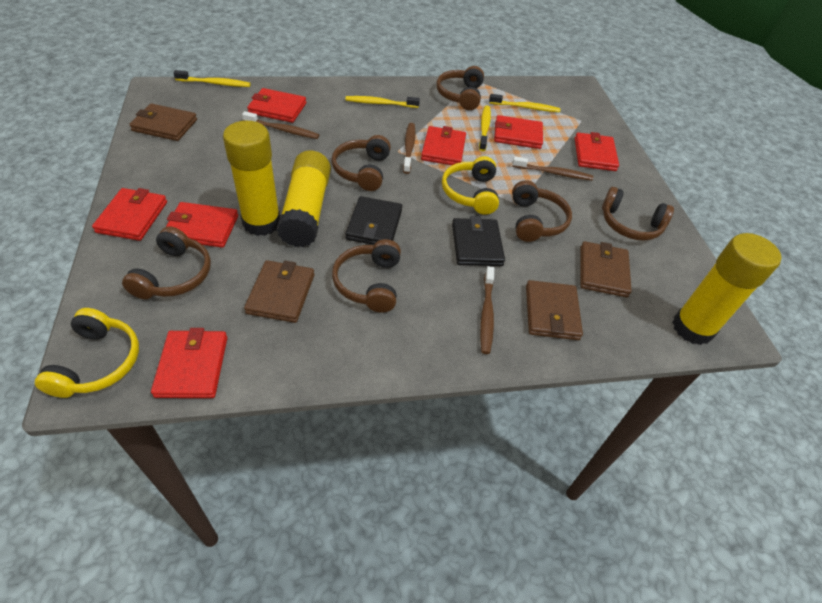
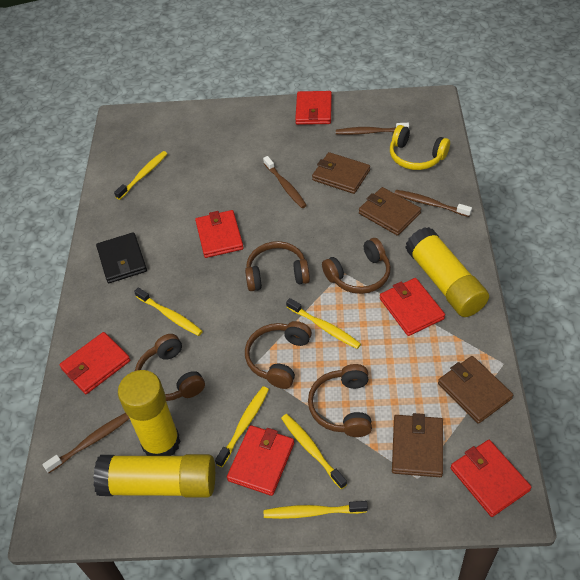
black wallet: [346,196,402,245] [452,216,505,266] = 2 -> [96,232,147,283] = 1
brown headphones: [122,226,211,299] [331,135,391,191] [332,239,401,313] [436,66,484,110] [512,180,572,242] [602,187,674,241] = 6 -> [135,334,205,401] [245,241,310,291] [245,321,312,389] [308,364,372,437] [322,238,391,294] = 5
red wallet: [92,188,167,241] [151,328,227,398] [166,202,238,248] [247,88,306,123] [421,126,466,165] [494,115,543,149] [575,132,619,171] = 7 -> [59,332,130,394] [195,210,244,258] [227,425,294,496] [295,91,332,125] [380,278,445,336] [451,440,531,517] = 6
yellow headphones: [35,308,139,398] [442,156,499,215] = 2 -> [390,125,450,170] = 1
yellow toothbrush: [173,70,251,87] [345,96,420,108] [479,105,491,151] [489,94,560,112] = 4 -> [114,151,167,200] [134,288,203,336] [215,386,269,467] [264,501,368,519] [281,414,347,489] [286,298,361,349] = 6

